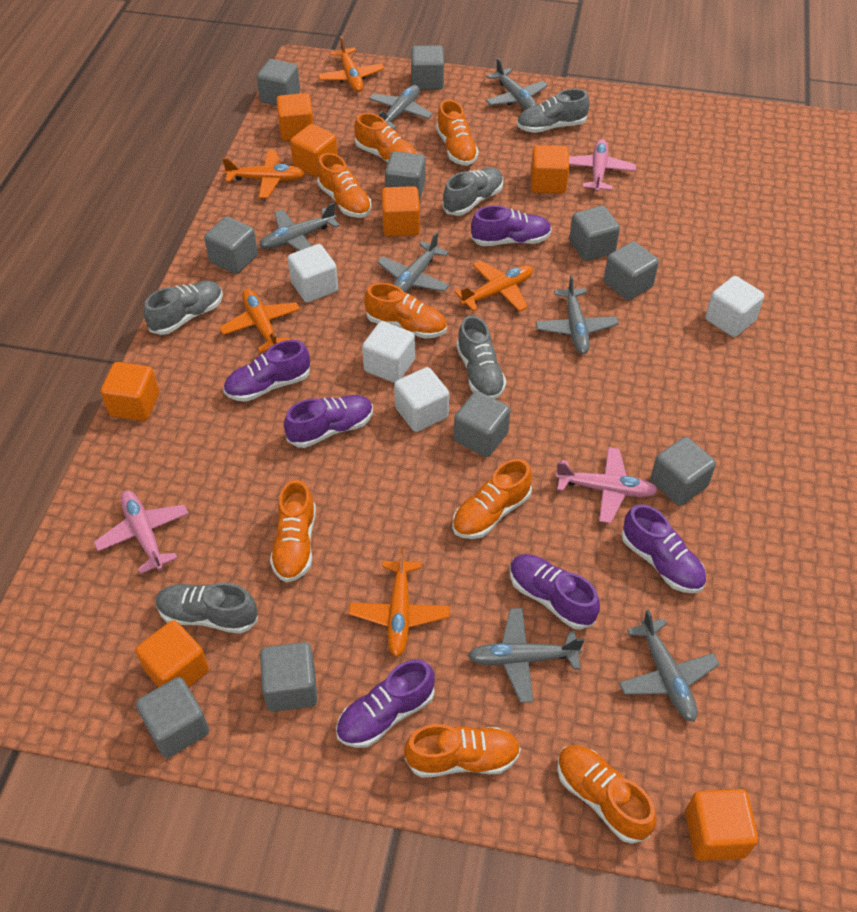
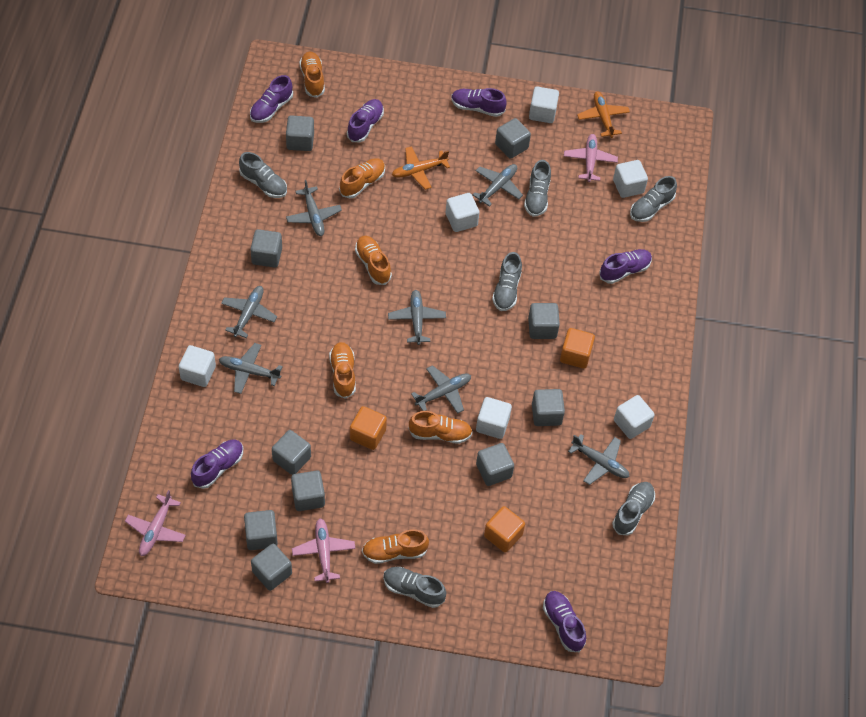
grey shoe: [144,280,223,335] [156,582,258,634] [442,167,503,216] [456,315,506,399] [517,89,590,133] = 5 -> [239,152,287,198] [383,567,446,608] [492,252,522,311] [524,160,551,217] [612,482,655,535] [630,176,677,222] = 6
orange cube: [101,362,159,421] [136,620,209,688] [277,93,314,141] [290,124,338,177] [382,186,420,237] [531,145,569,194] [685,789,758,861] = 7 -> [350,406,387,450] [484,506,525,553] [560,328,595,369] = 3
orange plane: [219,289,300,352] [222,150,306,198] [318,36,384,92] [349,547,450,657] [455,260,533,312] = 5 -> [392,146,450,190] [577,91,630,138] = 2
orange shoe: [270,480,316,582] [317,153,372,218] [354,113,417,163] [364,283,447,339] [404,724,521,778] [436,100,479,166] [452,459,532,539] [557,745,656,844] = 8 -> [299,52,325,98] [329,342,356,399] [339,158,385,198] [355,235,392,285] [362,529,429,564] [408,411,472,444] = 6
white cube: [288,244,338,303] [362,321,415,383] [394,367,449,432] [705,276,764,337] = 4 -> [179,345,216,387] [446,193,480,232] [476,397,512,439] [529,87,559,123] [613,160,648,198] [614,395,655,439] = 6

